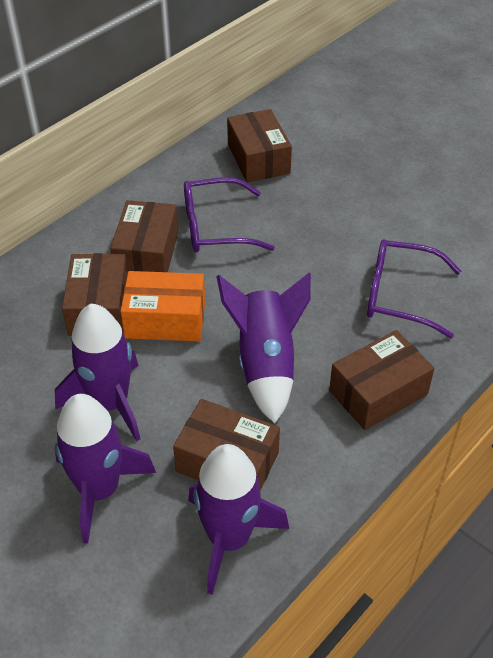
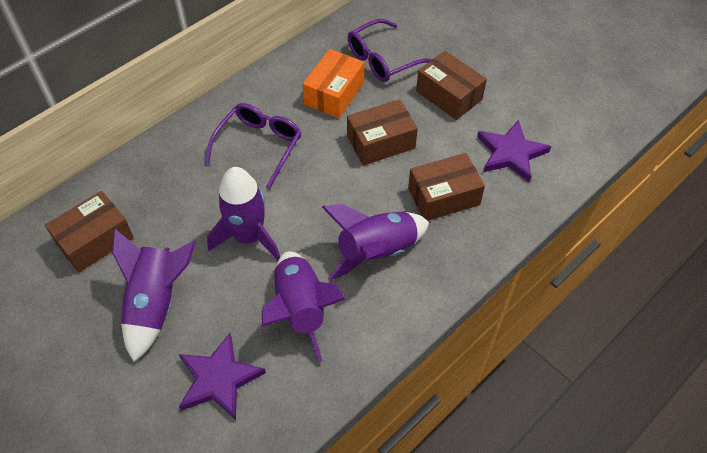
brown box: [62,253,128,336] [110,200,178,272] [173,399,280,490] [227,109,292,182] [329,330,435,430] = 5 -> [45,191,134,272] [347,99,418,166] [408,153,485,221] [416,51,487,120] = 4
purple star: none = 0 -> [179,333,266,420] [477,120,551,182] = 2

